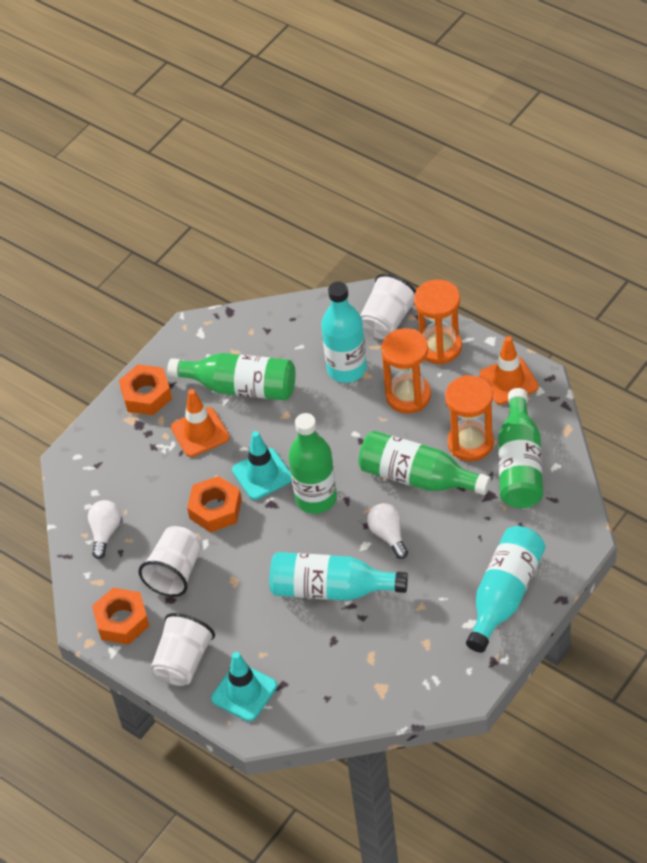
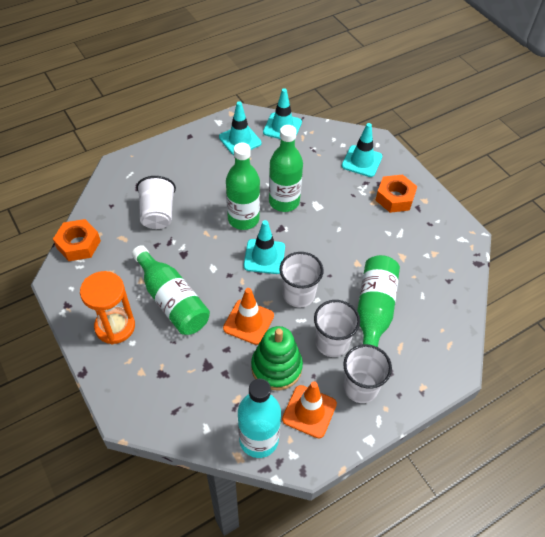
green stacking toy: none = 0 -> [251,326,303,390] = 1
orange hourglass: [381,328,431,413] [414,279,462,365] [445,375,494,461] = 3 -> [80,271,135,345] = 1
orange nut: [92,588,149,645] [119,364,172,415] [187,476,242,533] = 3 -> [53,219,101,261] [376,174,417,213] = 2
turquoise bottle: [270,552,408,601] [321,281,367,383] [466,526,545,653] = 3 -> [238,379,281,458] = 1
turquoise traffic cone: [211,652,277,722] [232,431,292,500] = 2 -> [219,101,262,155] [244,220,285,274] [263,88,302,139] [342,123,382,177] = 4
white cup: [138,526,202,597] [151,613,215,686] [360,274,416,339] = 3 -> [136,176,176,229] [280,252,323,308] [314,300,360,357] [343,344,392,403] = 4
white light bulb: [88,500,121,559] [367,503,408,559] = 2 -> none = 0

